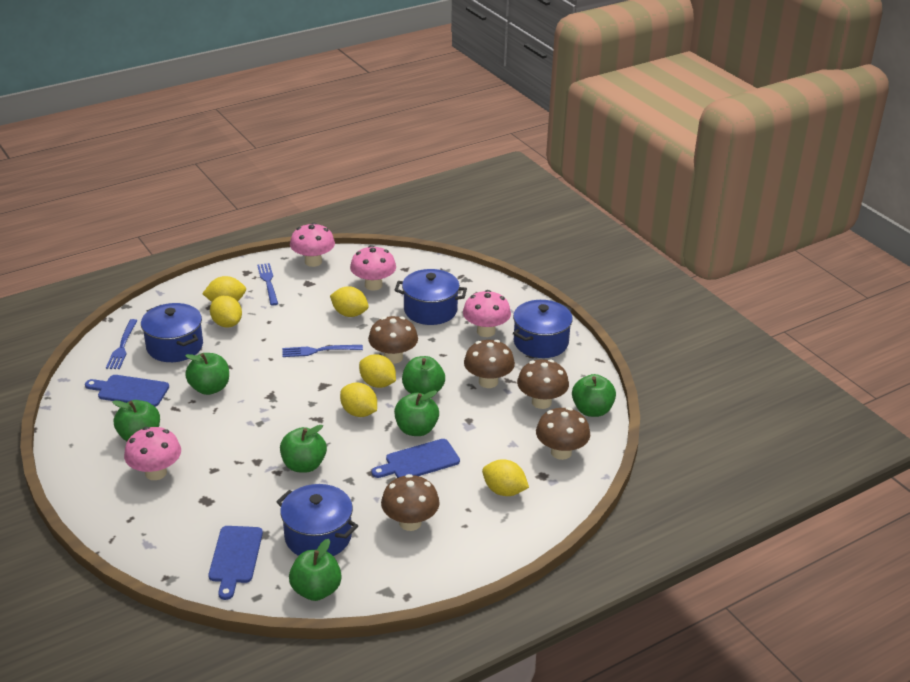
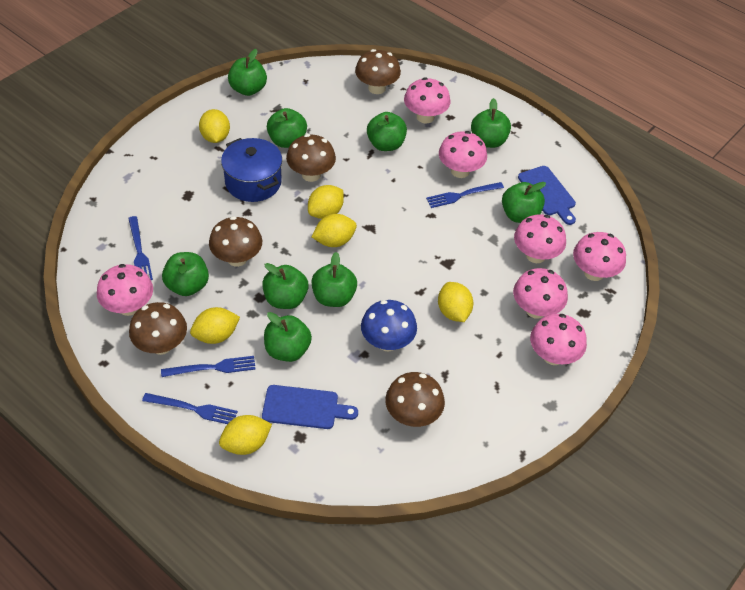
blue cutting board: [85,375,169,407] [208,526,263,600] [372,439,460,478] = 3 -> [262,385,358,429] [518,166,576,225] = 2
blue fork: [106,319,138,369] [257,263,278,306] [282,345,363,357] = 3 -> [128,216,153,280] [142,393,238,424] [161,356,256,377] [426,182,504,208] = 4
blue mushroom: none = 0 -> [361,300,417,351] = 1
blue pot: [141,303,203,362] [276,484,358,556] [395,269,467,325] [513,300,573,358] = 4 -> [221,138,282,202] = 1
green apple: [112,400,160,442] [185,353,229,395] [280,425,327,473] [289,539,342,601] [394,390,439,436] [402,356,445,394] [572,374,616,417] = 7 -> [162,252,209,296] [228,49,267,96] [262,263,309,309] [264,312,312,362] [267,108,307,148] [311,252,357,307] [367,112,407,151] [471,98,511,148] [502,182,546,223] = 9
pink mushroom: [124,427,181,480] [290,223,335,267] [350,245,396,291] [463,290,511,337] = 4 -> [97,264,153,316] [404,77,450,124] [439,131,487,178] [513,268,568,319] [514,215,566,263] [530,314,587,365] [573,232,626,281] = 7

